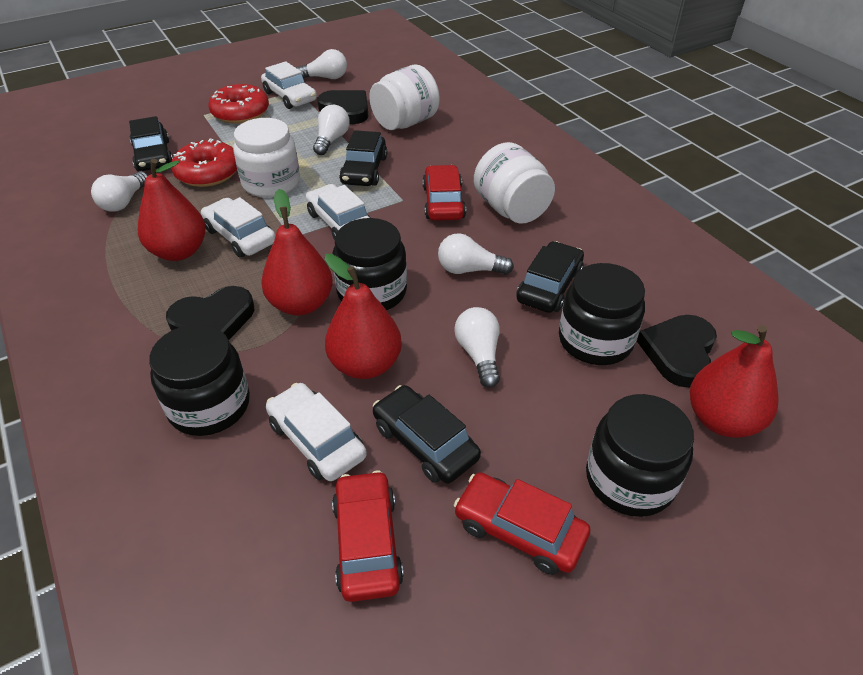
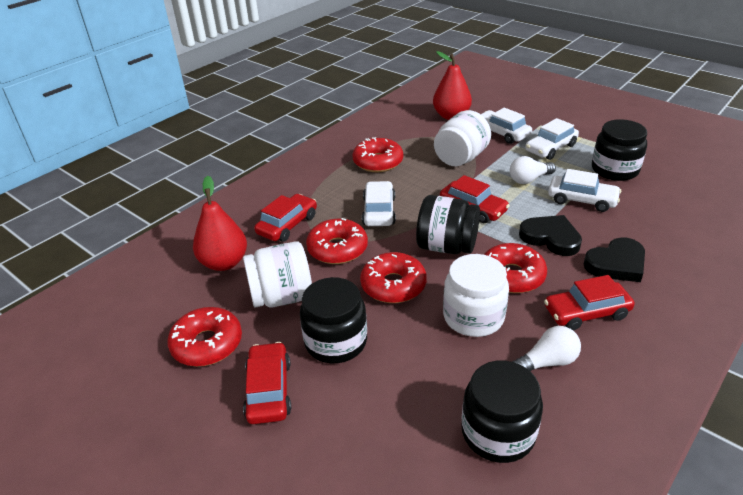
black car: [129,116,173,171] [339,130,387,186] [373,385,481,484] [517,241,584,313] = 4 -> none = 0
black heart: [166,286,254,340] [317,90,368,124] [637,315,717,388] = 3 -> [519,215,582,256] [584,237,645,282] = 2
red car: [332,470,404,602] [423,165,466,221] [454,473,590,575] = 3 -> [243,342,291,424] [254,194,317,242] [440,175,510,223] [544,275,635,331] = 4
red donut: [171,138,237,187] [208,84,269,124] = 2 -> [167,307,242,367] [306,218,368,264] [353,137,403,172] [360,252,427,303] [484,243,547,293] = 5
red pear: [138,159,206,261] [261,189,333,315] [325,254,402,379] [690,325,779,438] = 4 -> [193,176,247,271] [433,51,472,120] = 2
white light bulb: [91,171,148,212] [296,49,347,79] [313,105,350,155] [438,233,514,275] [454,307,500,388] = 5 -> [510,156,556,184] [512,326,581,371] = 2

